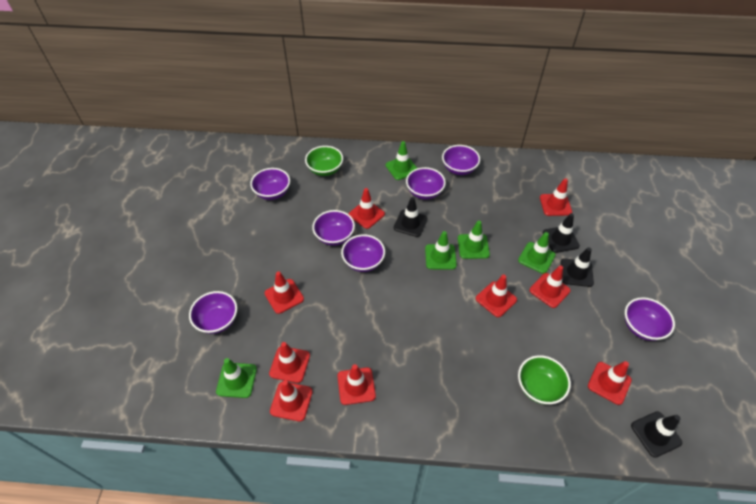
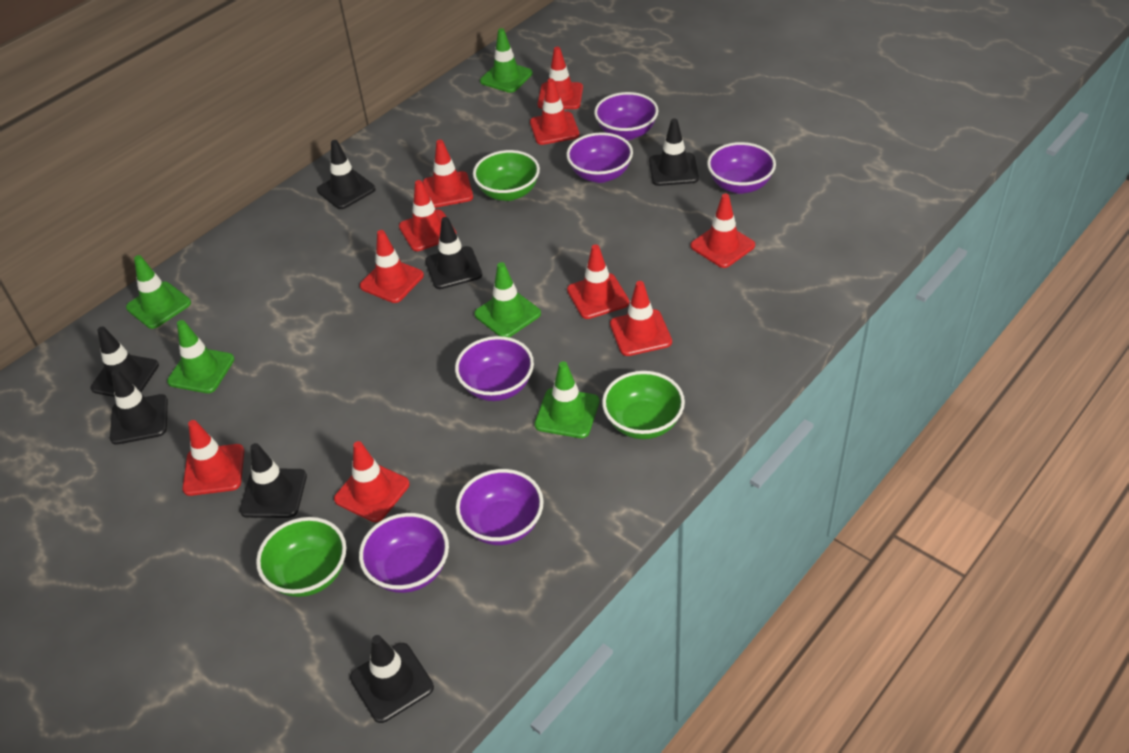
black traffic cone: [394,197,428,237] [543,213,580,253] [560,247,594,287] [631,411,682,458] = 4 -> [90,327,159,397] [110,369,168,445] [240,443,307,518] [317,140,376,209] [350,635,434,723] [425,217,482,289] [649,118,699,186] = 7
green bowl: [305,146,343,176] [518,355,571,405] = 2 -> [256,517,346,597] [473,150,540,201] [602,371,685,439] = 3
purple bowl: [189,291,237,334] [250,168,290,200] [312,210,355,246] [341,234,385,272] [406,167,446,200] [442,145,480,175] [625,297,675,341] = 7 -> [359,513,449,593] [455,336,534,401] [456,469,544,545] [566,132,633,183] [594,92,659,140] [707,142,776,194] = 6
red traffic cone: [265,271,304,314] [269,342,310,383] [270,380,313,422] [338,364,376,405] [349,188,385,229] [476,275,517,317] [529,265,570,308] [540,178,572,216] [588,361,632,405] = 9 -> [182,420,244,496] [334,441,410,522] [360,230,424,303] [399,180,457,251] [423,140,473,208] [530,79,580,145] [538,47,583,109] [567,244,629,319] [610,281,672,356] [691,194,755,268] = 10

